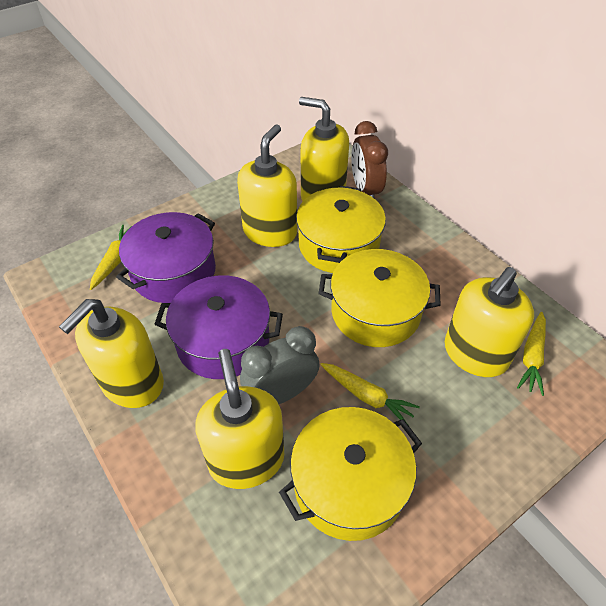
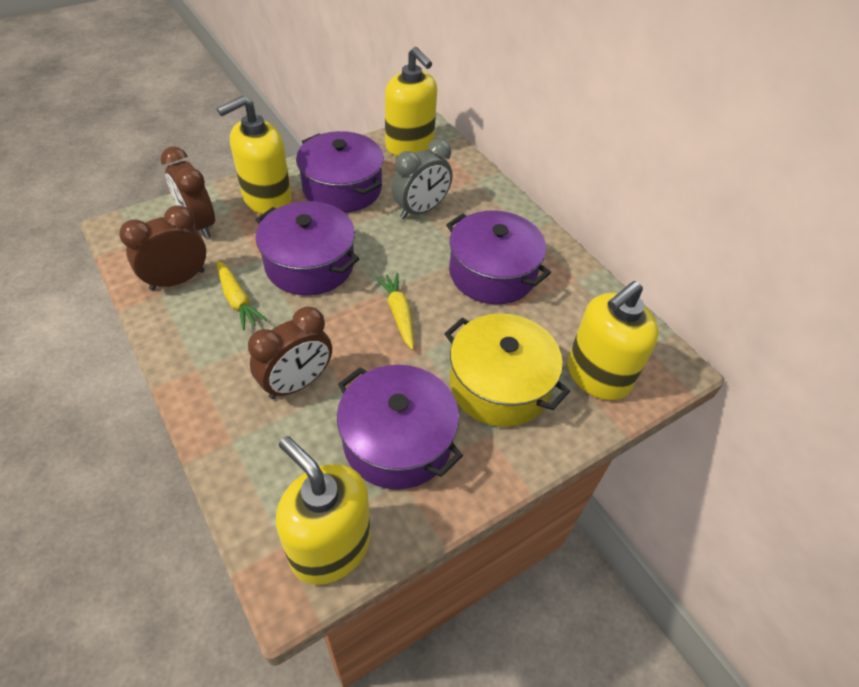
brown clock: [351,121,388,198] = 1 -> [119,206,206,291] [161,147,215,238] [248,307,332,399] = 3
purple pot: [116,212,216,303] [154,275,283,379] = 2 -> [256,201,359,295] [296,131,384,213] [337,365,463,490] [446,210,551,304] = 4
yellow carrot: [90,225,132,290] [320,363,420,426] [517,312,546,396] = 3 -> [217,260,267,330] [376,273,414,350] = 2
yellow pot: [279,407,422,541] [296,186,386,273] [318,249,441,347] = 3 -> [444,313,570,427] = 1
yellow soap dispenser: [59,299,164,408] [195,349,284,489] [237,125,297,247] [299,97,349,201] [445,267,534,377] = 5 -> [217,96,292,214] [276,436,371,585] [385,47,437,156] [567,281,659,400] = 4

